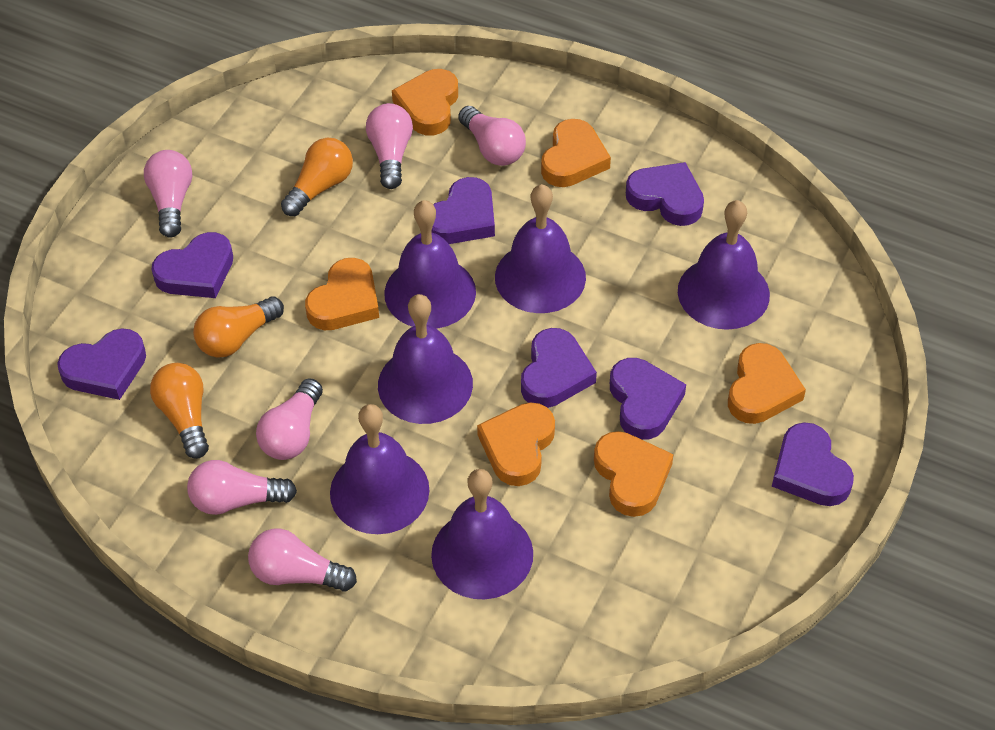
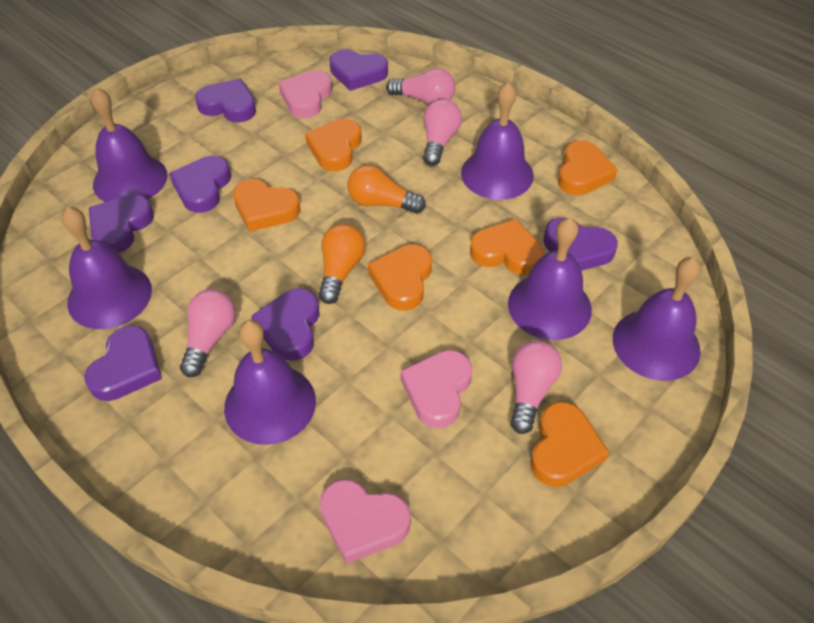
orange light bulb: [150,363,209,459] [193,296,284,358] [281,138,353,216] = 3 -> [318,223,366,304] [347,165,426,214] = 2
pink heart: none = 0 -> [278,70,332,118] [320,479,411,564] [400,350,472,428] = 3
pink light bulb: [144,150,192,238] [187,460,297,515] [248,529,357,591] [256,378,323,460] [366,103,413,189] [458,106,526,166] = 6 -> [180,289,236,377] [386,68,455,105] [423,99,462,166] [510,340,562,434] = 4

